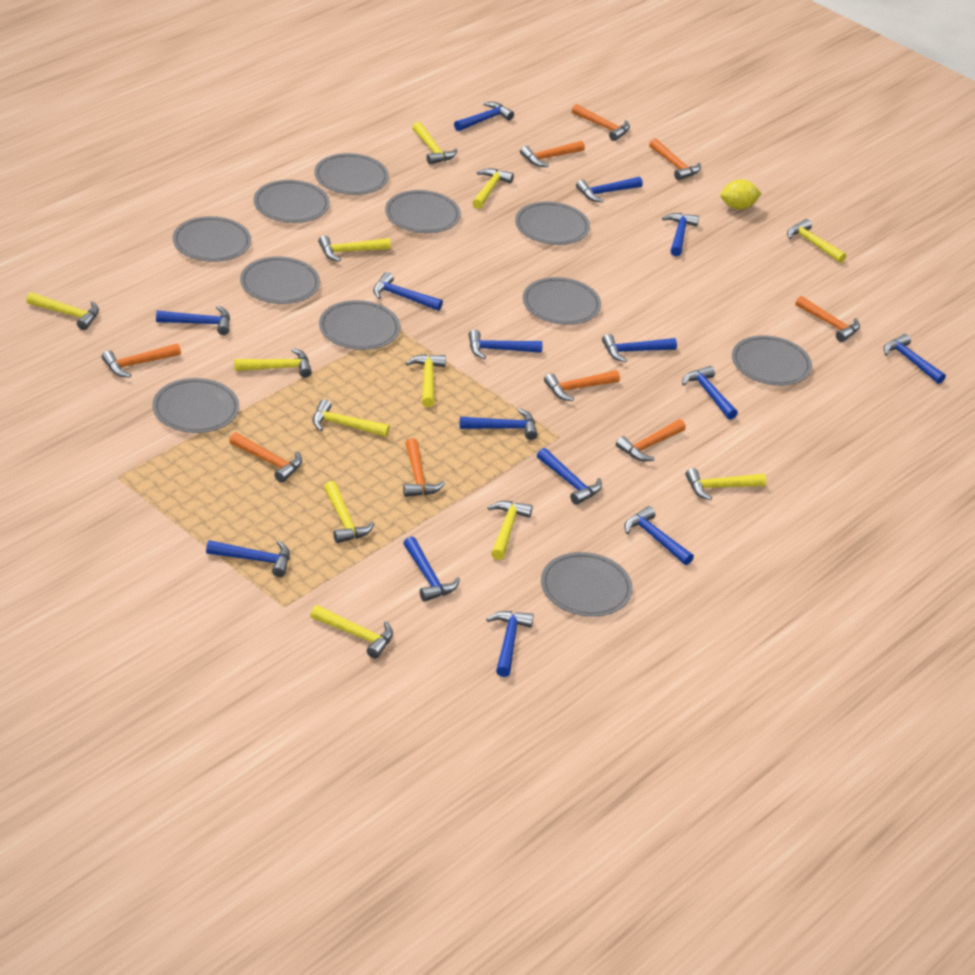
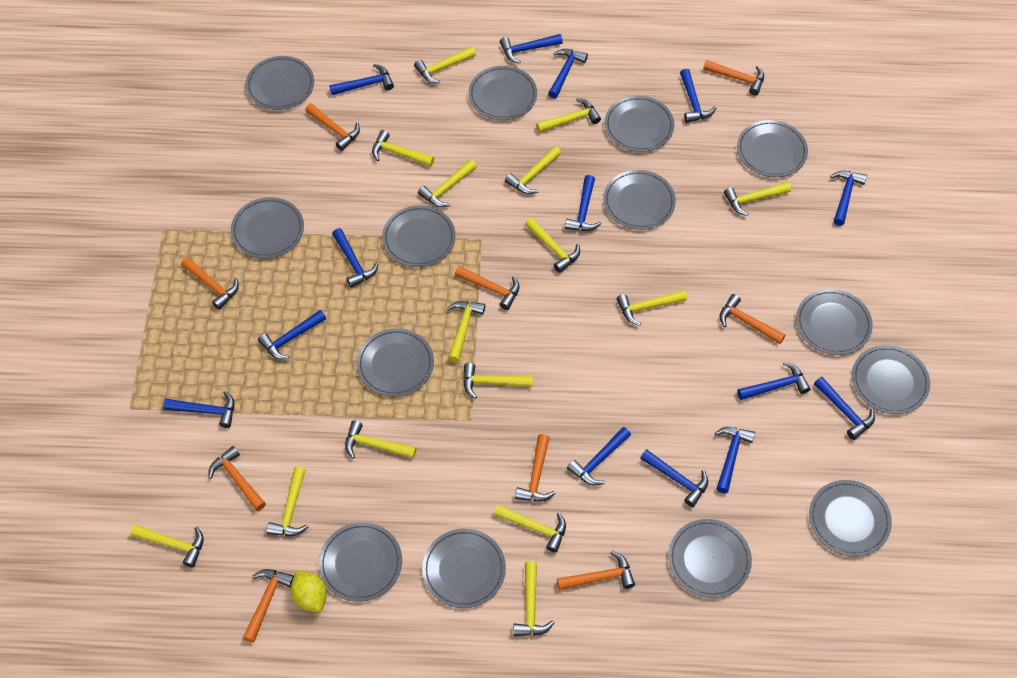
blue hammer: [156,306,230,335] [206,540,290,577] [373,272,443,311] [403,536,460,602] [454,102,514,131] [459,408,538,440] [468,330,543,359] [486,611,534,677] [537,448,602,505] [576,177,643,202] [602,334,677,362] [624,506,694,565] [662,213,699,256] [682,366,738,420] [883,334,946,384] = 15 -> [163,391,235,428] [258,310,326,359] [329,64,394,95] [332,228,379,288] [500,34,563,64] [548,49,588,98] [565,175,601,231] [567,427,631,486] [640,449,708,507] [680,69,716,123] [715,427,755,493] [737,361,811,400] [814,377,875,440] [830,171,867,226] = 14
grey plate: [152,378,239,433] [173,216,251,262] [240,257,320,304] [254,180,330,223] [314,153,389,195] [319,300,400,350] [385,190,461,233] [515,202,590,245] [523,277,601,325] [541,552,633,617] [732,336,812,386] = 11 -> [231,197,304,259] [245,56,314,110] [319,522,402,602] [357,328,434,397] [382,205,456,267] [422,528,506,608] [468,66,537,120] [603,170,676,230] [605,96,674,152] [668,519,752,598] [737,120,808,177] [796,289,873,355] [809,480,892,557] [852,345,930,414] = 14
yellow hammer: [26,292,99,330] [234,348,312,378] [310,605,393,659] [313,399,390,437] [318,235,391,262] [324,481,375,543] [406,354,446,407] [412,122,457,164] [472,168,514,209] [488,501,533,560] [686,468,766,500] [787,219,846,263] = 12 -> [130,524,204,567] [266,467,308,536] [345,420,416,459] [372,130,434,167] [414,46,476,83] [418,159,477,207] [447,301,485,362] [463,363,533,399] [494,505,566,553] [505,146,561,194] [513,561,555,636] [525,218,580,273] [536,98,601,133] [617,290,687,326] [724,182,791,216] = 15

